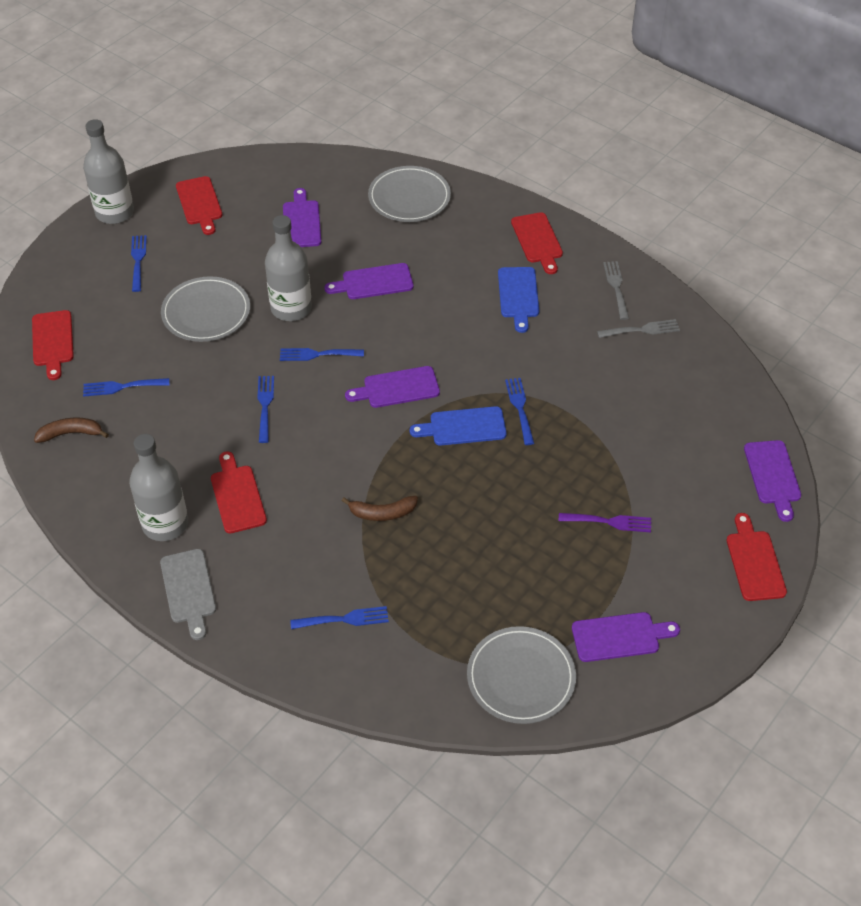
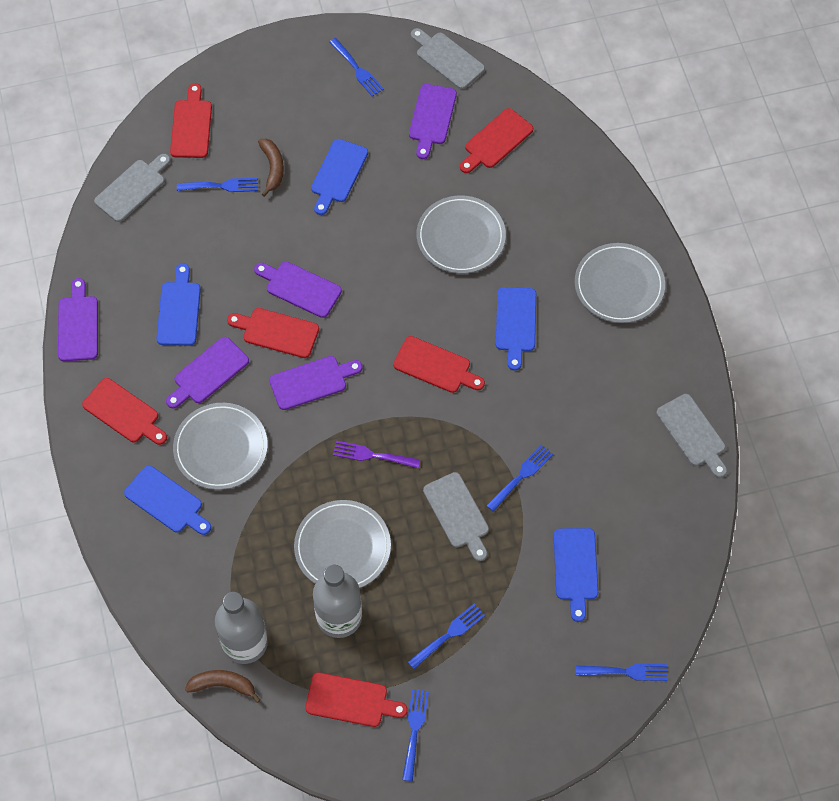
blue cutting board: [410,406,507,446] [498,267,539,333] = 2 -> [124,465,211,535] [156,263,201,346] [311,139,368,215] [496,287,536,371] [554,528,598,622] = 5
grey bottle: [83,119,134,224] [129,434,188,541] [265,215,312,321] = 3 -> [215,592,268,664] [313,565,362,638] = 2
grey cutting board: [160,549,216,640] = 1 -> [94,154,171,222] [411,28,485,89] [423,472,489,561] [656,394,727,478] = 4
grey fork: [597,319,680,338] [603,261,629,320] = 2 -> none = 0
grey plate: [161,276,250,342] [368,166,451,222] [467,626,576,724] = 3 -> [173,403,268,490] [294,500,391,588] [417,195,506,274] [575,243,665,323] = 4
red cutting board: [32,310,74,380] [176,176,222,235] [211,451,267,533] [511,212,563,274] [727,513,787,601] = 5 -> [82,378,167,445] [170,83,212,158] [227,308,319,358] [305,672,407,727] [393,336,485,393] [460,108,533,173] = 6

